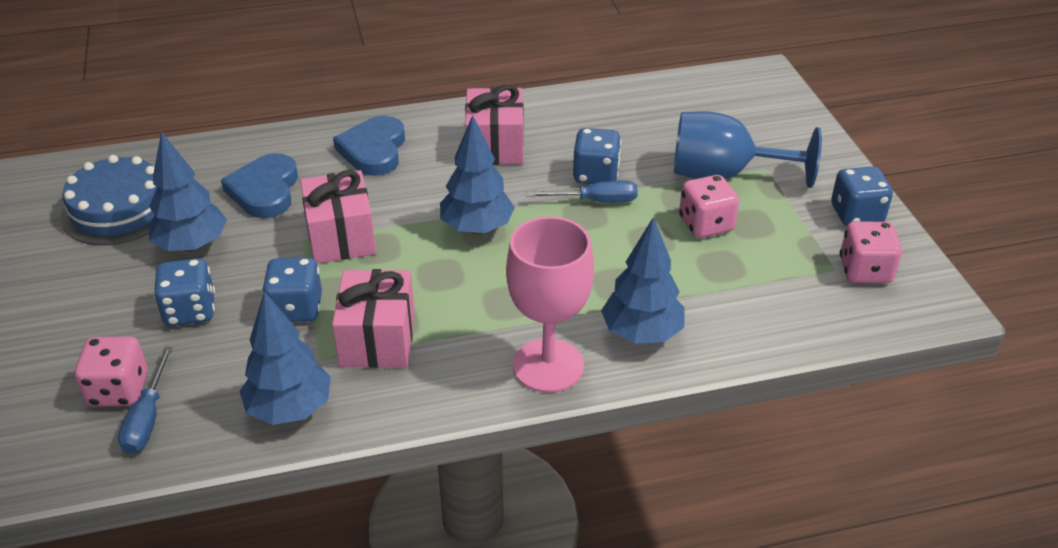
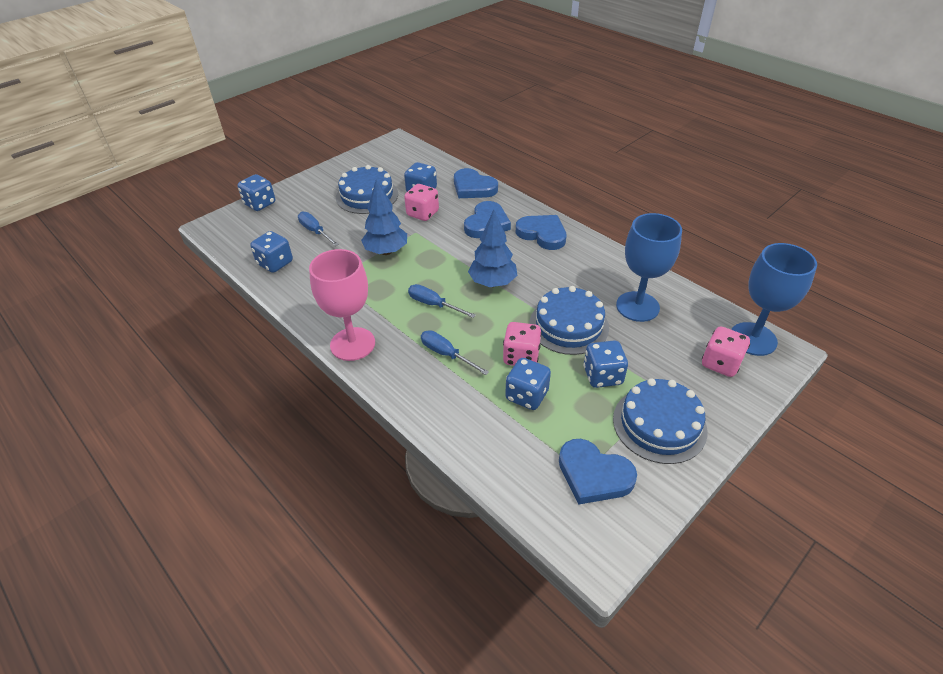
blue cake: [61,155,157,245] = 1 -> [336,165,398,214] [529,286,609,355] [613,378,708,464] = 3
blue dice: [153,258,215,326] [262,257,322,322] [573,128,621,184] [831,166,893,226] = 4 -> [238,174,275,211] [250,231,293,273] [404,162,437,192] [505,358,551,410] [583,341,628,388] = 5
blue goblet: [674,111,822,188] = 1 -> [616,213,682,322] [731,243,817,356] = 2
blue heart: [221,153,298,218] [333,116,405,176] = 2 -> [454,168,498,198] [464,201,511,238] [516,215,566,250] [559,439,637,504] = 4
blue screwdriver: [118,347,173,454] [526,181,638,202] = 2 -> [298,212,339,246] [408,284,476,318] [421,330,489,375] = 3
blue tree: [149,131,227,252] [239,291,331,425] [440,115,515,234] [601,217,685,343] = 4 -> [361,179,407,255] [468,210,517,287] = 2
pink gift: [300,170,376,264] [332,269,415,368] [465,85,524,165] = 3 -> none = 0

